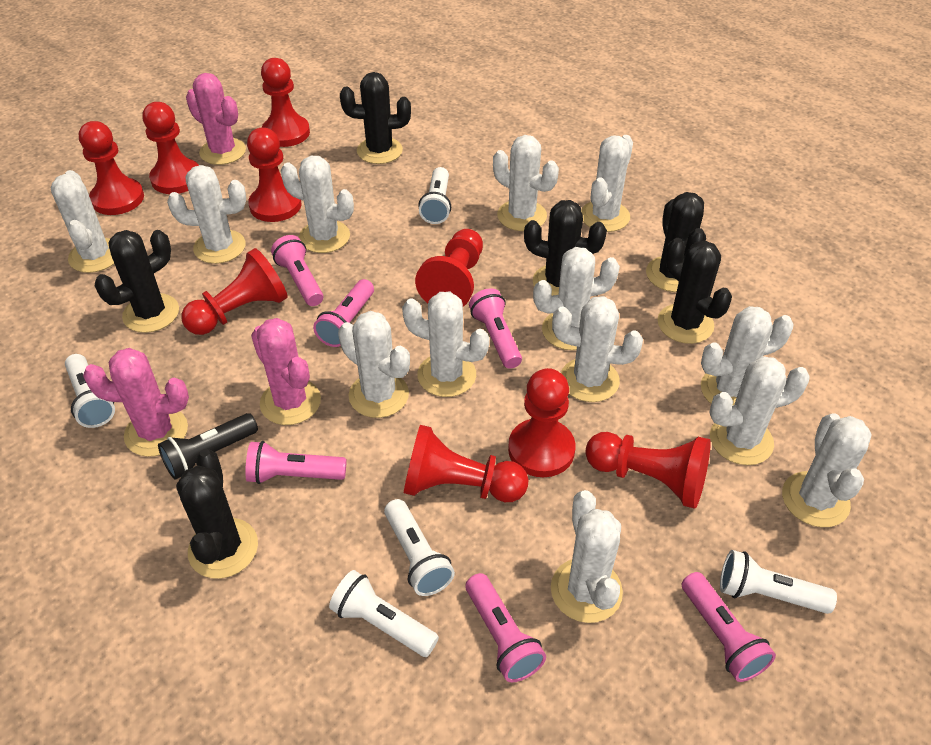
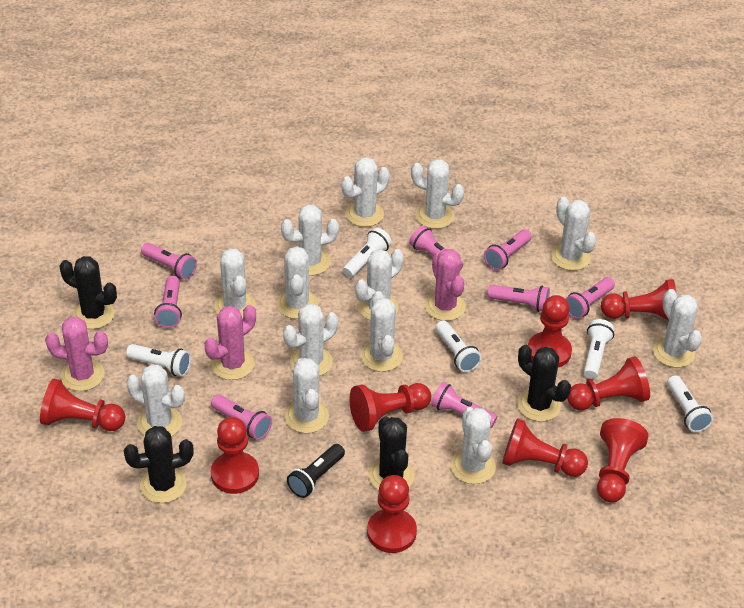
black cactus: [95,230,179,333] [176,449,258,579] [340,72,411,164] [524,200,607,296] [646,192,706,292] [658,238,732,344] = 6 -> [59,256,117,329] [124,426,194,503] [369,416,414,490] [517,345,571,422] = 4
pink flashlight: [245,441,347,484] [271,235,323,306] [313,279,374,347] [466,573,546,682] [469,288,522,369] [682,572,776,682] = 6 -> [141,243,197,280] [154,276,182,328] [211,395,272,440] [409,225,463,270] [431,382,497,428] [484,229,532,270] [487,285,550,312] [566,277,615,319] = 8

